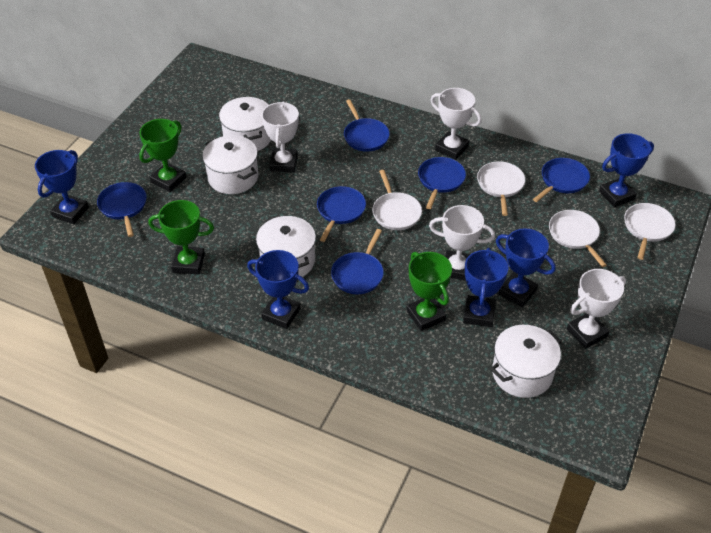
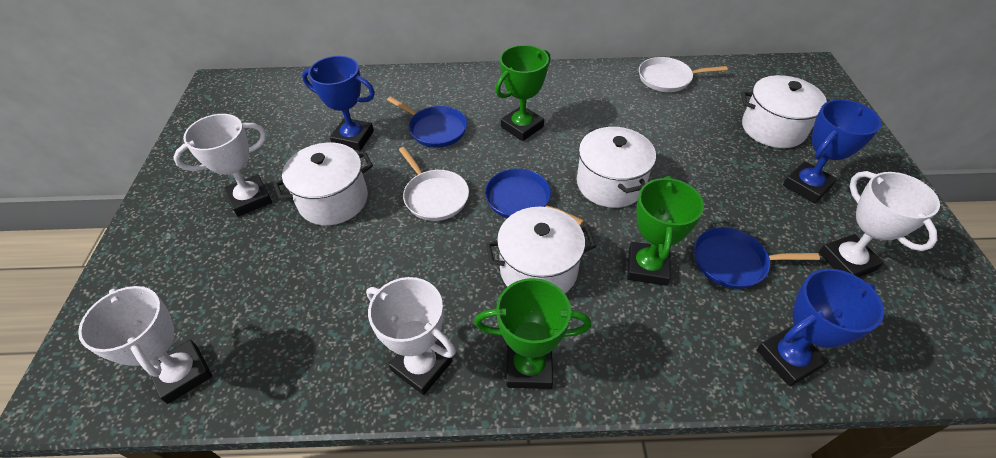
blue pan: [97,182,147,237] [317,186,366,242] [331,229,384,294] [344,99,390,152] [418,157,466,209] [533,158,590,202] = 6 -> [387,96,467,148] [485,168,584,226] [694,227,820,289] = 3
blue trophy: [35,150,89,224] [247,250,309,329] [463,248,508,327] [496,228,556,307] [599,133,654,207] = 5 -> [302,56,375,151] [757,269,884,386] [783,99,882,203] = 3
white pan: [372,170,422,230] [477,161,525,216] [549,210,607,267] [624,203,676,260] = 4 -> [399,147,469,221] [639,57,728,92] = 2

